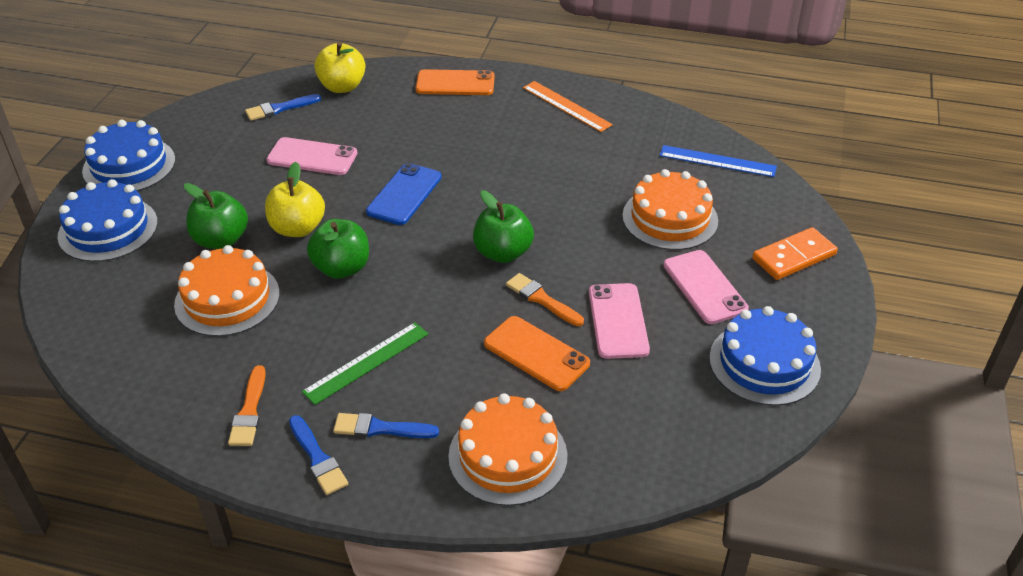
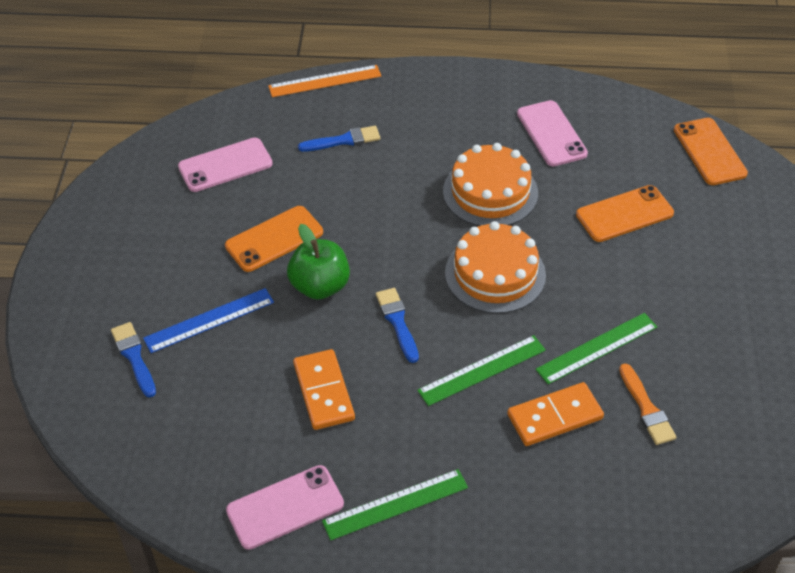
blue cake: [57,179,158,262] [82,120,175,191] [709,306,821,406] = 3 -> none = 0
blue phone: [366,163,442,225] = 1 -> none = 0
green apple: [184,183,248,249] [307,219,369,279] [473,190,534,263] = 3 -> [287,224,350,300] = 1
green ruler: [302,322,428,405] = 1 -> [322,469,468,540] [417,335,546,406] [536,313,657,384] = 3
orange brush: [228,365,266,446] [506,273,584,326] = 2 -> [619,363,677,445] = 1
orange cake: [174,245,280,337] [448,394,568,506] [622,169,718,250] = 3 -> [443,143,538,226] [445,221,546,314] = 2
orange domino: [752,227,838,280] = 1 -> [293,349,355,430] [507,382,604,446] = 2
orange phone: [415,69,495,95] [484,316,590,391] = 2 -> [225,206,323,272] [576,185,674,242] [674,118,748,185] = 3
yellow apple: [265,162,325,237] [314,42,365,93] = 2 -> none = 0

